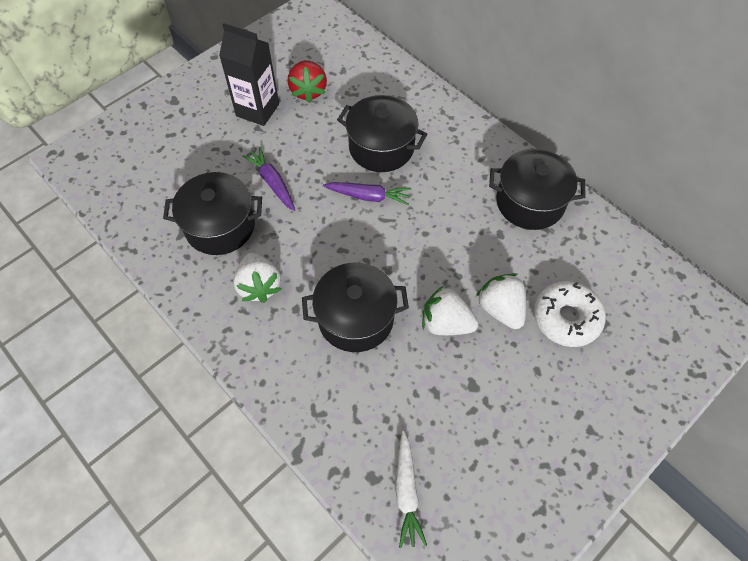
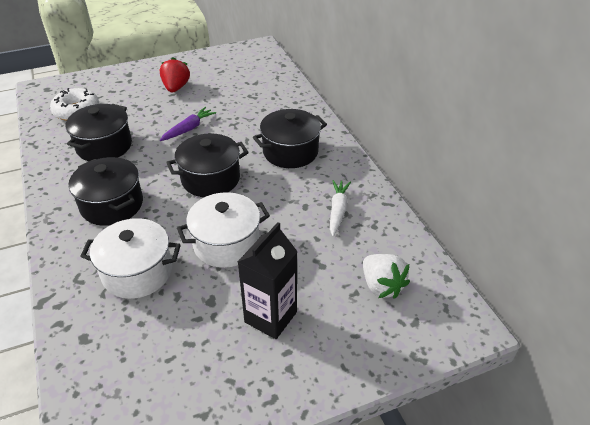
purple carrot: [242,147,295,211] [323,182,411,206] = 2 -> [160,107,216,141] = 1
white pot: none = 0 -> [80,218,181,299] [177,192,270,268] = 2
white strawberry: [234,253,281,303] [422,286,478,335] [476,273,526,329] = 3 -> [363,254,410,299] = 1

